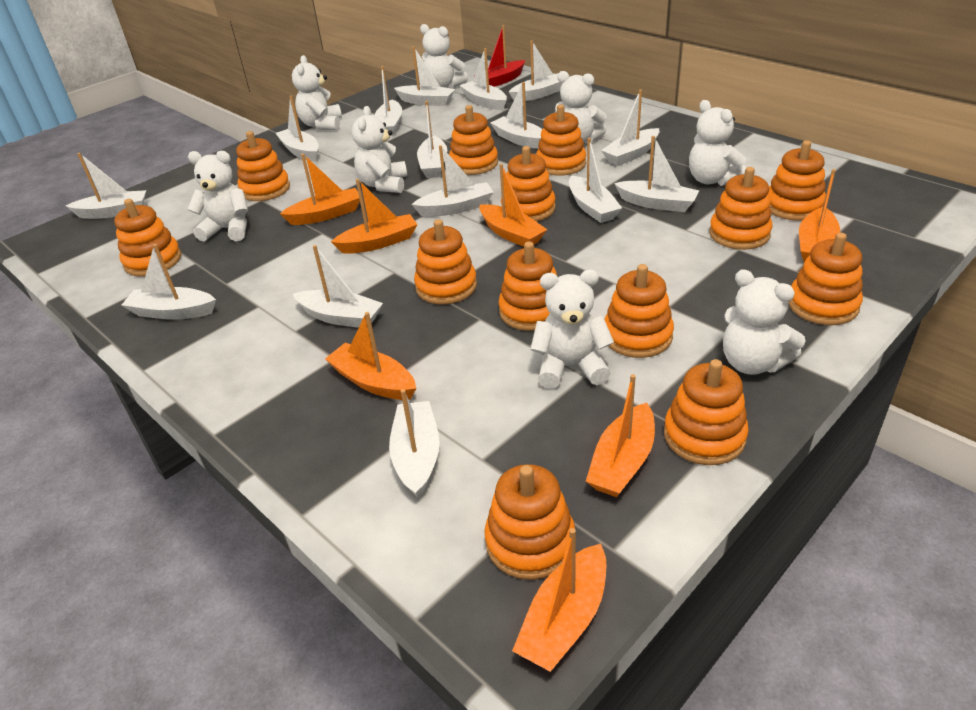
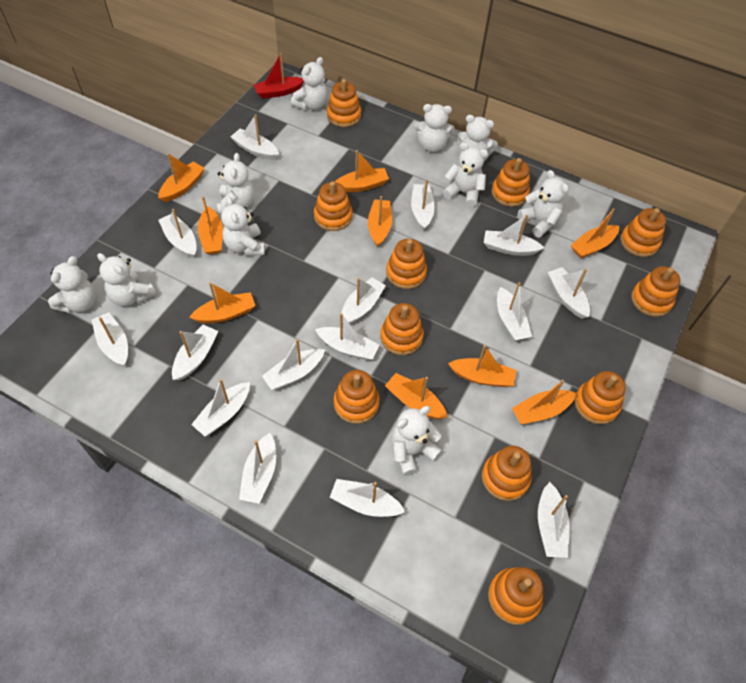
orange boat: [280,154,360,225] [325,312,416,400] [331,179,418,254] [480,164,547,247] [512,528,606,672] [586,374,655,497] [799,169,840,262] = 7 -> [158,153,205,202] [189,282,255,324] [198,196,223,255] [335,150,389,192] [368,196,392,247] [385,373,448,419] [448,345,516,387] [512,380,577,425] [571,208,619,258] = 9
orange stacking toy: [114,199,181,276] [236,131,290,201] [414,219,477,305] [449,105,498,175] [484,464,575,580] [498,241,557,331] [501,146,556,222] [536,104,586,176] [604,264,674,358] [664,359,749,465] [709,167,772,250] [768,140,826,221] [789,233,863,325] = 13 -> [314,181,353,231] [327,79,361,127] [334,370,380,424] [380,303,424,355] [386,239,427,289] [482,446,532,501] [488,567,543,625] [492,158,530,207] [574,371,626,424] [621,208,666,257] [631,266,680,317] = 11
white teddy bear: [187,151,248,242] [292,55,342,130] [352,106,407,193] [420,24,468,89] [530,270,614,389] [555,71,607,143] [689,100,746,186] [723,269,806,375] = 8 -> [48,256,96,313] [97,253,156,306] [217,153,254,215] [221,196,265,256] [291,57,328,110] [392,406,442,476] [414,104,455,152] [443,142,488,207] [458,115,498,161] [518,170,569,238] = 10

